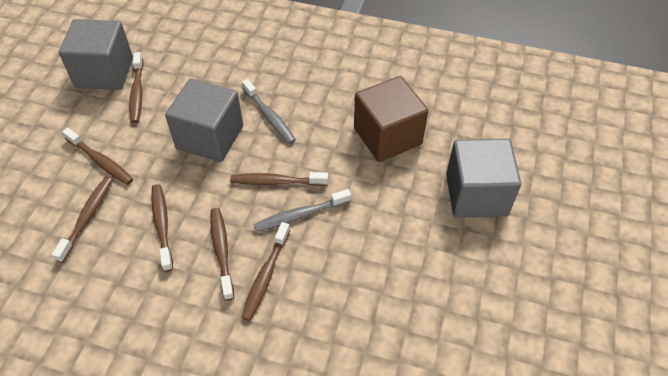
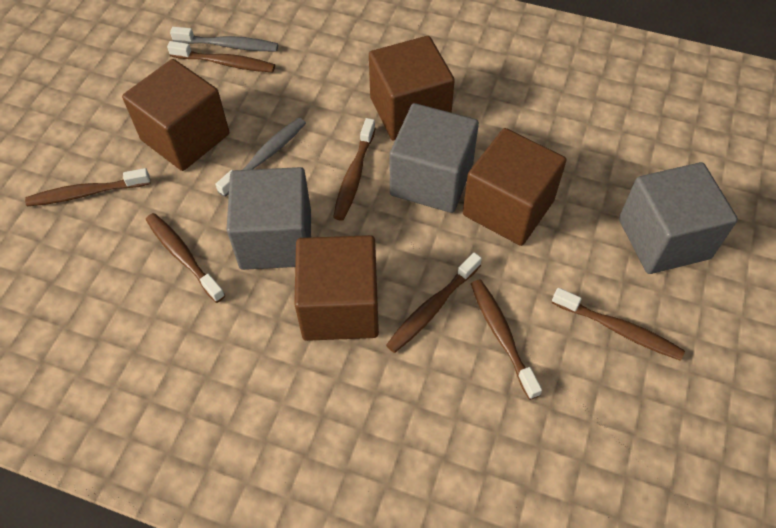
brown cube: [354,76,428,162] = 1 -> [122,59,229,171] [294,235,379,341] [369,36,455,140] [463,128,567,246] = 4

